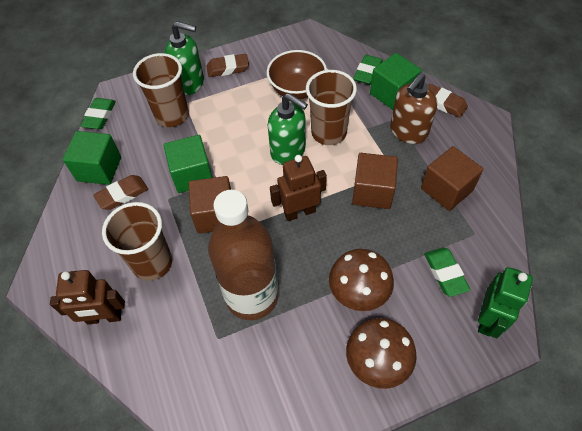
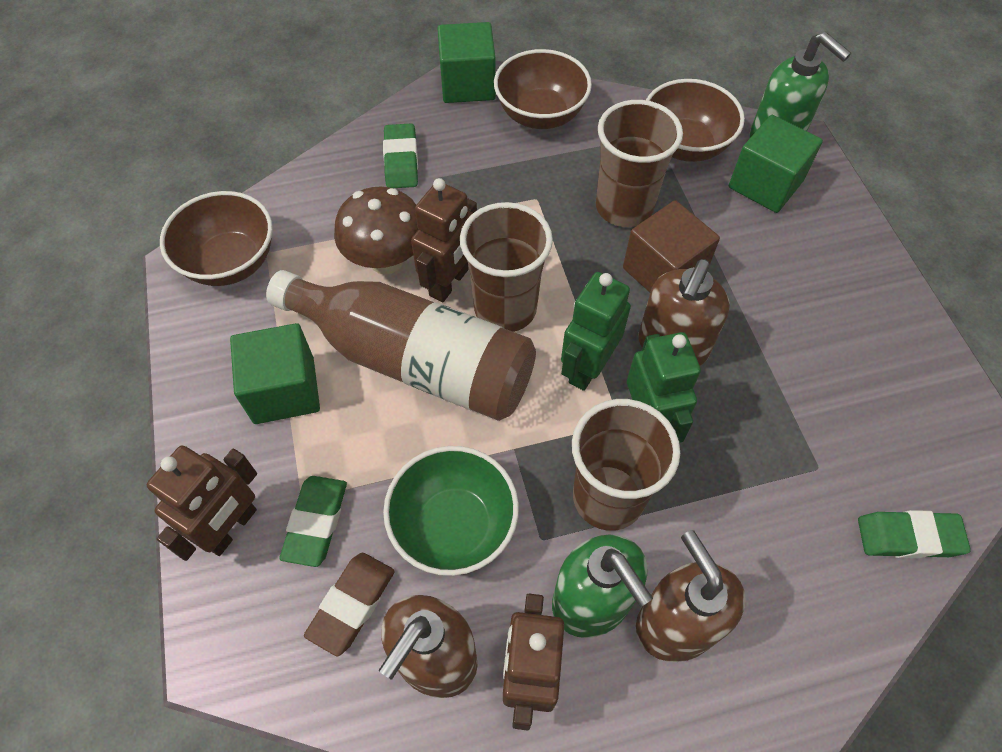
brown bowl: [267,50,327,99] = 1 -> [160,191,273,286] [494,49,592,129] [646,79,745,162] = 3
brown cube: [188,176,231,234] [352,153,398,209] [421,146,483,211] = 3 -> [623,200,720,292] = 1
brown eraser: [93,175,148,210] [207,54,249,77] [428,84,468,118] = 3 -> [304,553,395,657] = 1
brown mushroom: [329,249,394,311] [346,318,417,389] = 2 -> [334,187,419,274] = 1
brown robot: [50,270,125,324] [270,155,327,221] = 2 -> [147,445,257,561] [411,178,477,302] [503,594,564,730] = 3
brown soap dispenser: [390,73,437,144] = 1 -> [379,595,477,698] [636,530,746,662] [638,259,730,365] = 3
green bowl: none = 0 -> [383,446,519,576] = 1
green robot: [478,267,533,338] = 1 -> [561,272,631,391] [627,332,701,443] = 2

